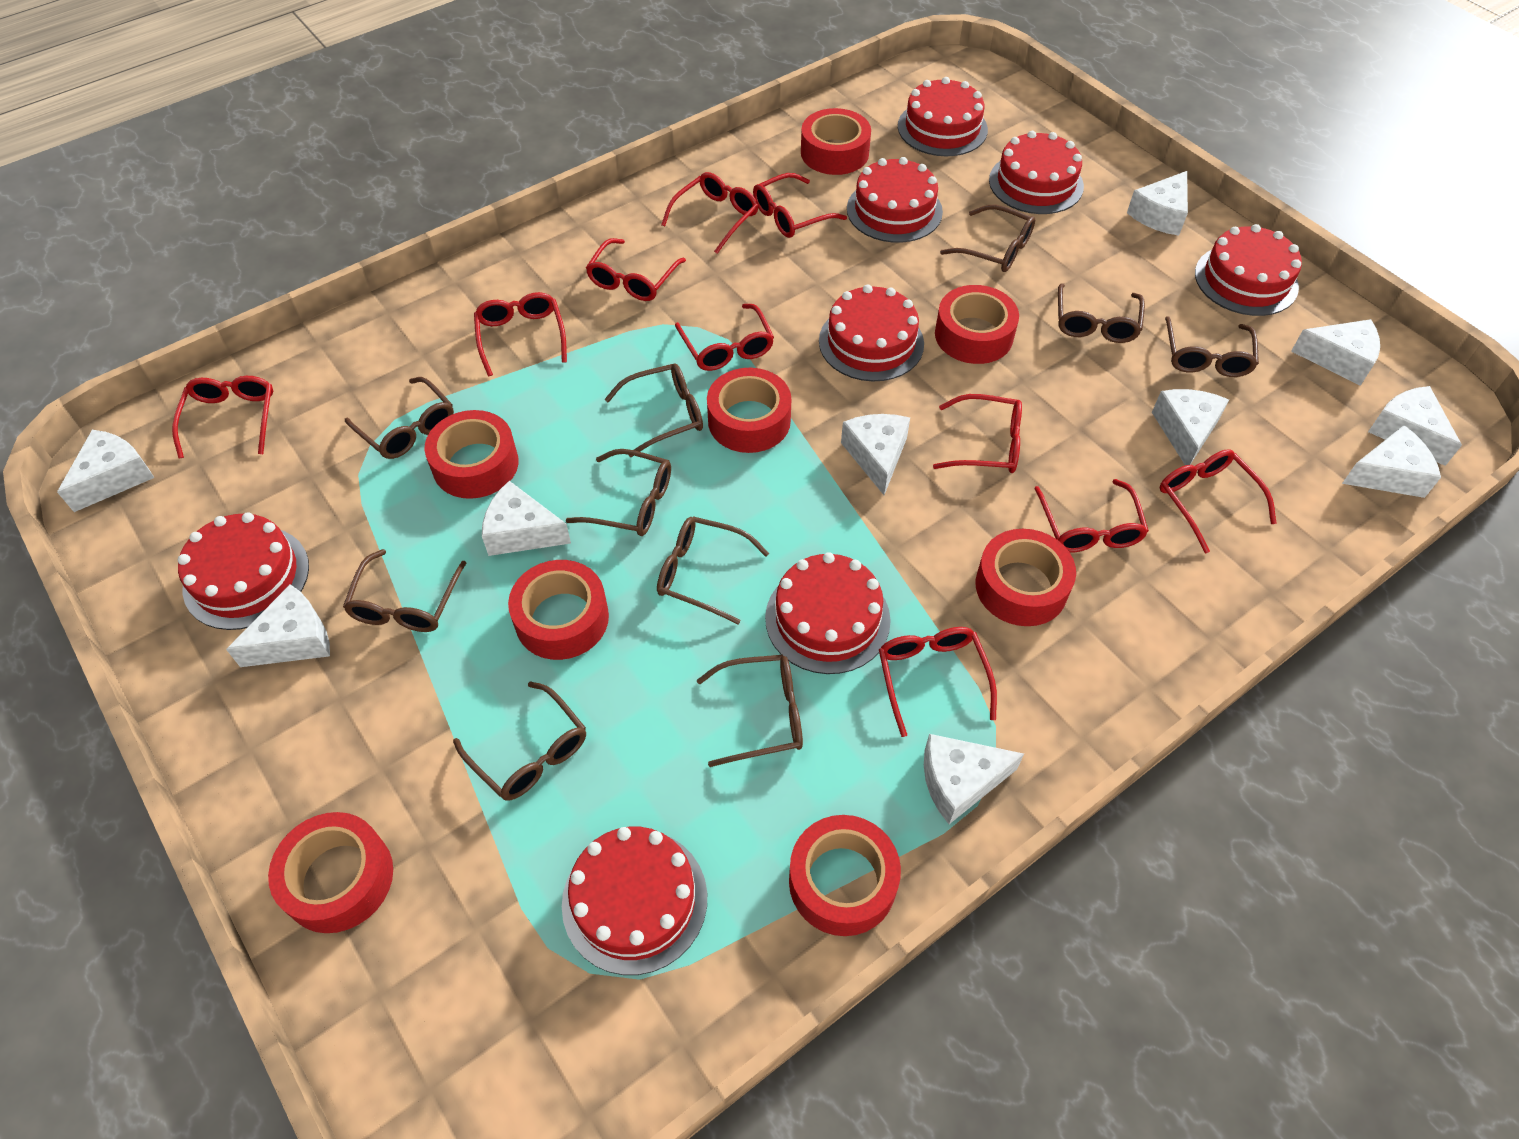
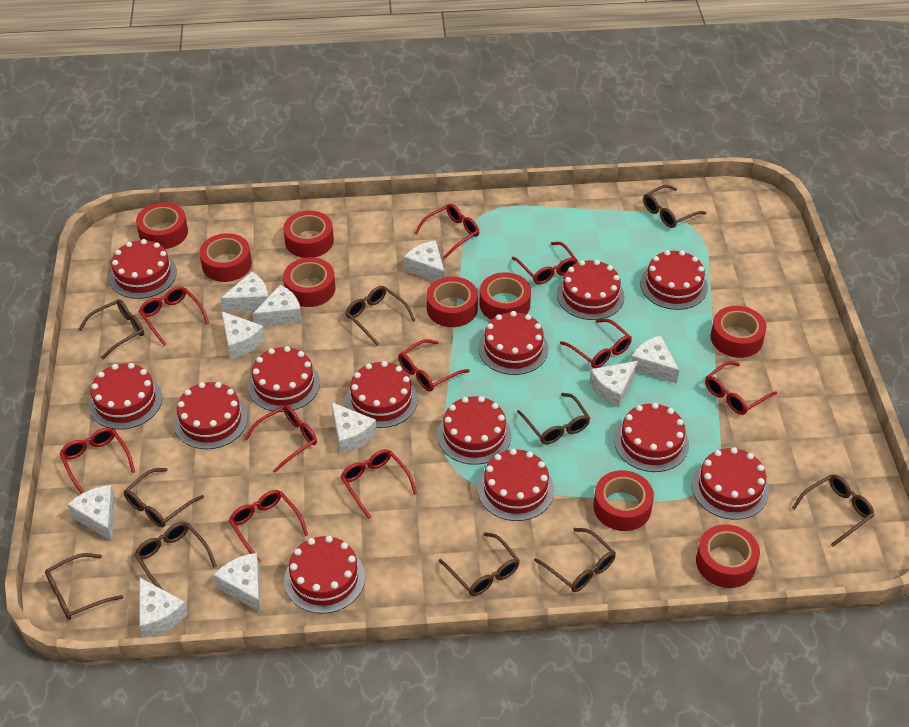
red cake: [178,512,309,630] [562,827,707,975] [765,552,891,674] [819,284,924,381] [847,157,943,243] [898,77,988,156] [989,131,1084,214] [1195,224,1302,316] = 8 -> [89,363,162,430] [109,239,177,299] [174,382,248,449] [248,346,320,412] [284,536,365,614] [345,361,418,428] [437,396,511,465] [477,449,554,521] [478,311,548,375] [557,260,625,320] [614,403,689,472] [640,250,708,310] [692,447,769,520] = 13
red tape: [268,812,393,933] [424,410,518,499] [508,560,609,660] [707,368,791,453] [789,815,901,936] [801,108,871,175] [935,285,1019,364] [976,529,1076,626] = 8 -> [136,203,188,249] [199,233,252,282] [283,211,334,258] [283,257,335,307] [426,277,478,327] [480,272,531,320] [593,470,654,531] [696,524,760,588] [710,306,766,358] = 9

